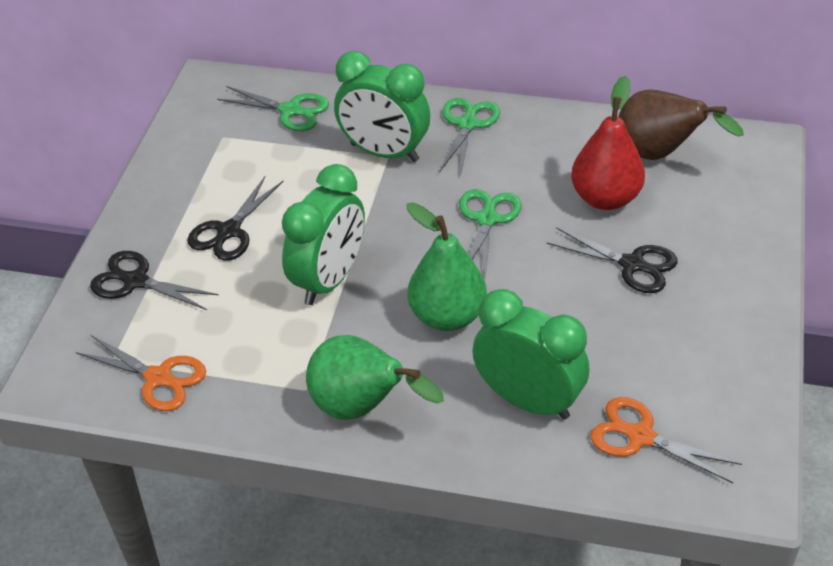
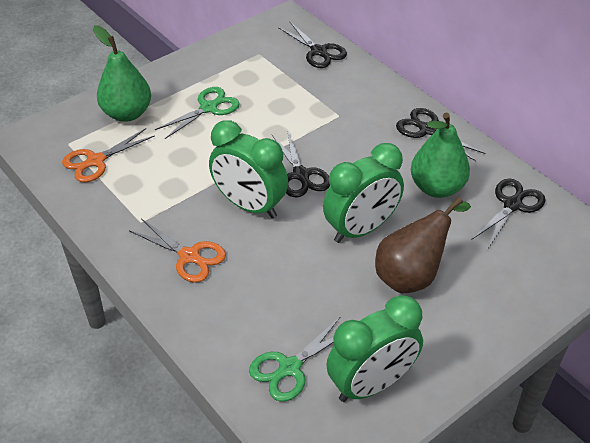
black scissors: [90,251,219,310] [187,175,283,261] [547,227,678,293] = 3 -> [272,130,330,198] [278,21,347,68] [396,108,485,161] [472,179,546,248] = 4
green scissors: [217,86,329,131] [440,98,500,176] [459,189,522,277] = 3 -> [155,87,240,139] [249,317,340,402] = 2
red pear: [571,76,645,210] = 1 -> none = 0

